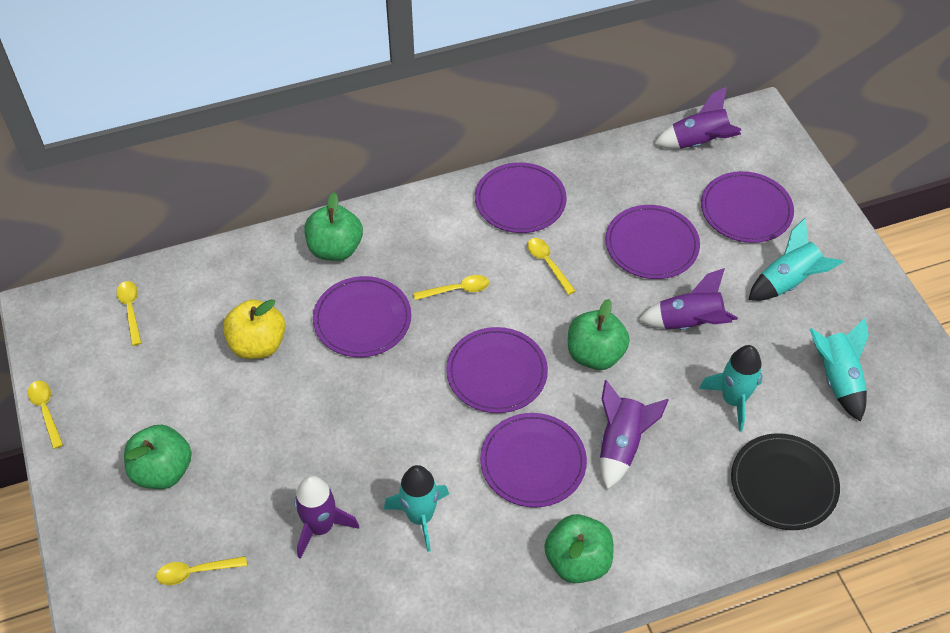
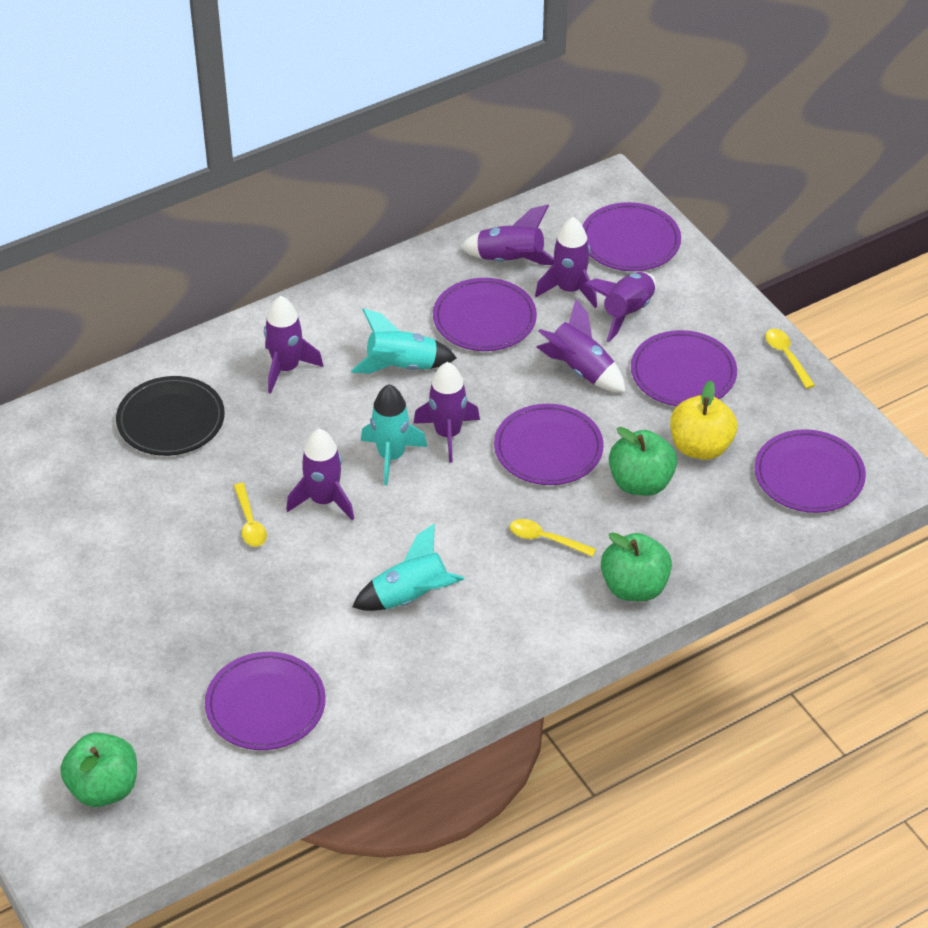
green apple: [124,425,192,489] [305,192,363,261] [544,514,613,583] [568,299,630,370] = 4 -> [60,732,137,807] [601,532,672,601] [609,427,677,496] = 3
purple rocket: [294,476,359,559] [600,380,669,489] [638,268,738,330] [654,86,741,149] = 4 -> [264,296,323,393] [286,429,354,520] [413,362,480,463] [460,205,554,265] [535,217,597,308] [537,299,626,392] [584,272,656,342] = 7
turquoise rocket: [384,465,449,552] [699,345,763,432] [749,218,844,301] [809,318,869,422] = 4 -> [351,308,457,374] [352,523,464,611] [361,384,427,485] = 3
yellow spoon: [28,381,63,449] [117,281,141,346] [156,556,247,585] [413,275,489,300] [527,238,576,295] = 5 -> [234,483,267,547] [510,519,596,557] [765,329,815,389] = 3

